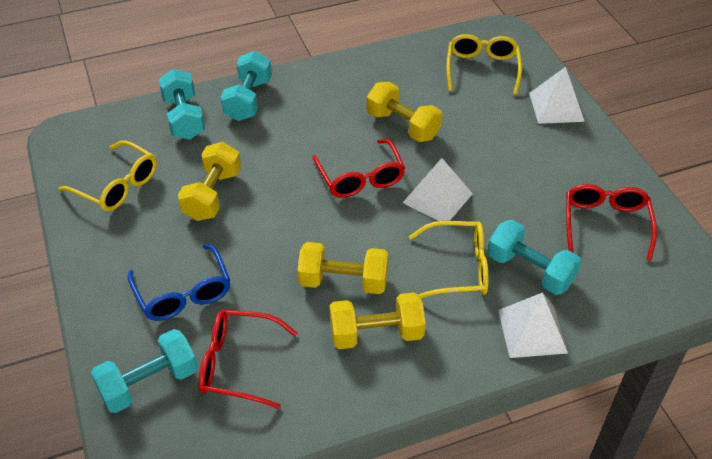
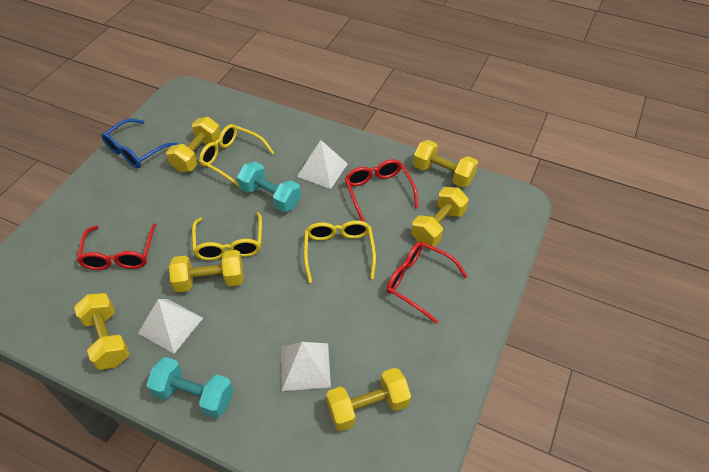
turquoise dumbbell: [91,329,198,413] [158,69,205,140] [221,51,272,121] [487,220,581,295] = 4 -> [146,357,234,419] [237,161,301,213] = 2
yellow dumbbell: [178,142,241,221] [297,242,389,294] [329,292,426,349] [367,82,442,142] = 4 -> [74,293,130,370] [166,117,221,172] [169,250,244,292] [326,368,411,431] [411,187,469,247] [413,140,478,188] = 6

